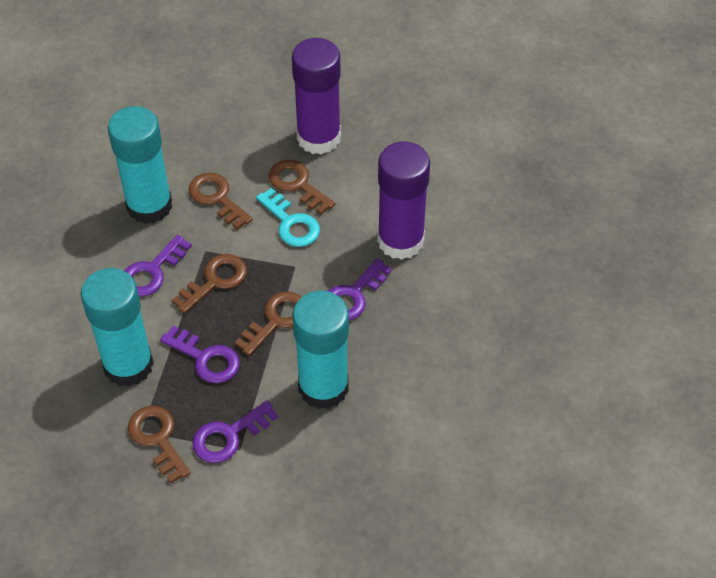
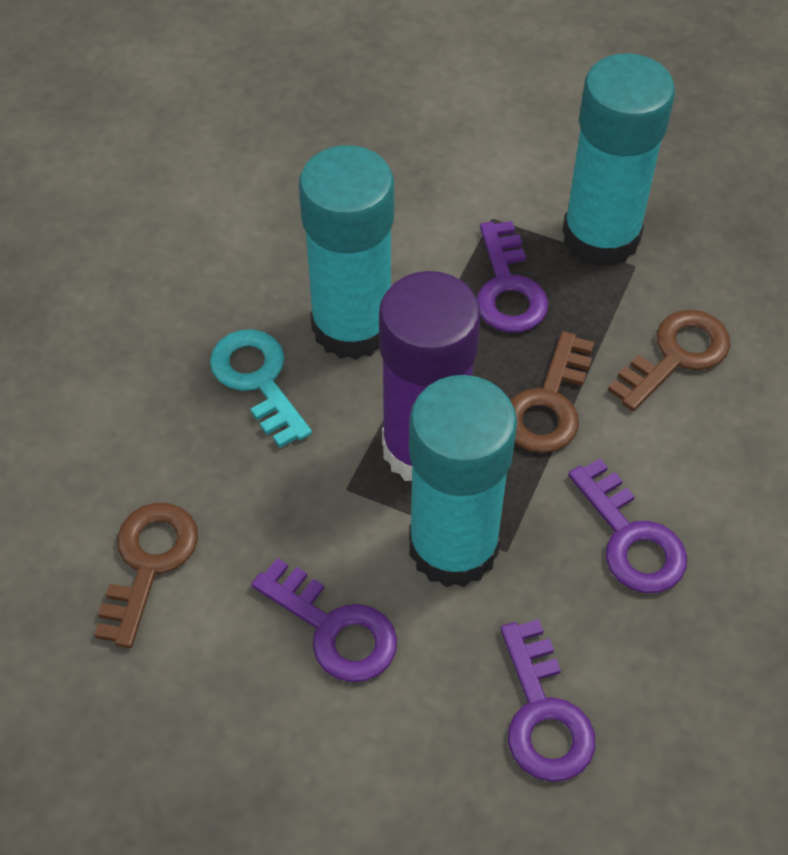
brown key: [128,406,191,483] [172,254,247,314] [189,172,253,230] [235,291,301,356] [269,160,335,215] = 5 -> [94,503,198,648] [510,331,594,453] [608,310,730,411] = 3
purple glue stick: [292,38,341,155] [377,142,430,260] = 2 -> [379,271,481,481] = 1

